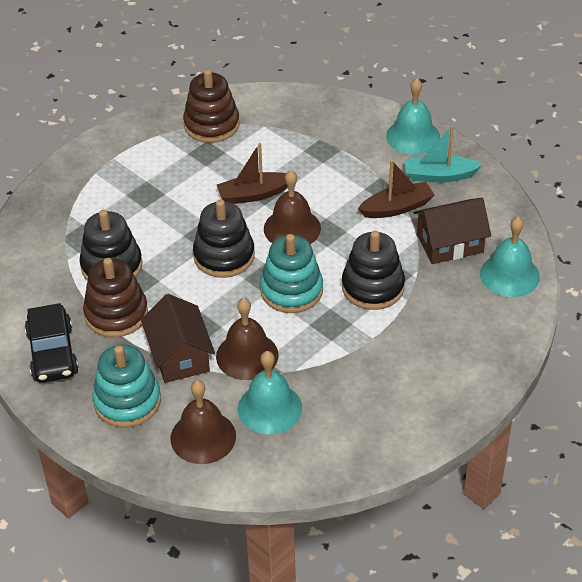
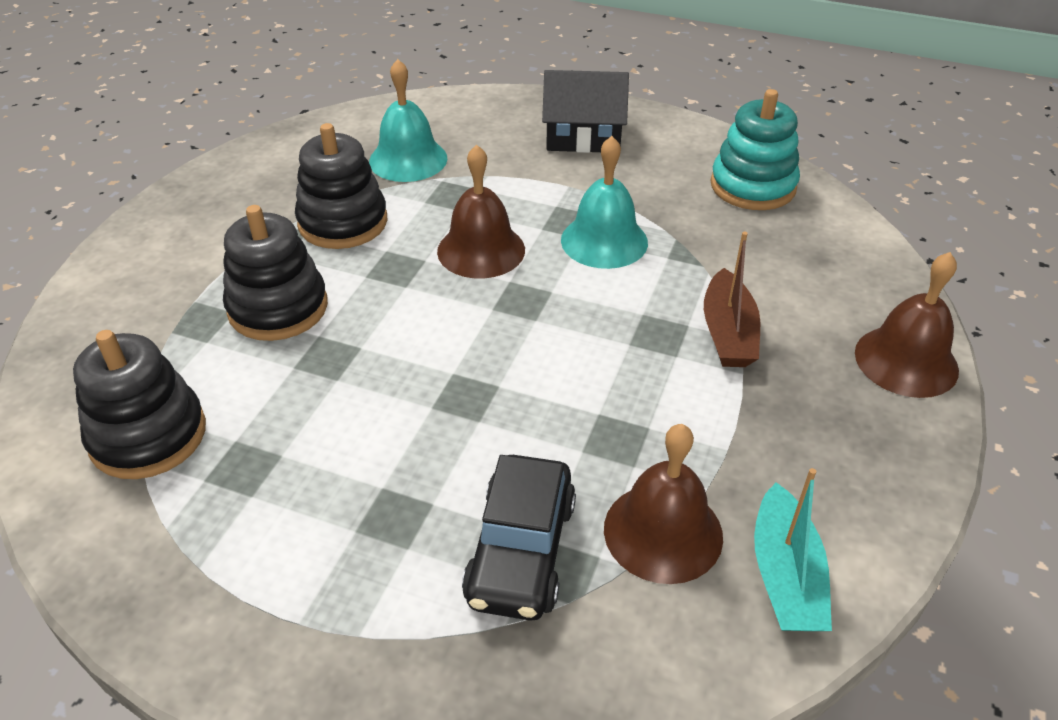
black house: none = 0 -> [542,70,629,153] = 1
brown boat: [217,143,288,204] [358,160,435,218] = 2 -> [704,232,760,367] = 1
brown house: [141,294,215,383] [413,198,491,264] = 2 -> none = 0
brown stacking toy: [83,258,148,338] [183,69,240,143] = 2 -> none = 0
turquoise bell: [238,351,302,434] [386,78,440,155] [480,217,540,297] = 3 -> [369,59,448,182] [561,136,648,269] = 2
turquoise stacking toy: [92,344,161,428] [260,234,323,313] = 2 -> [711,89,800,210] = 1

